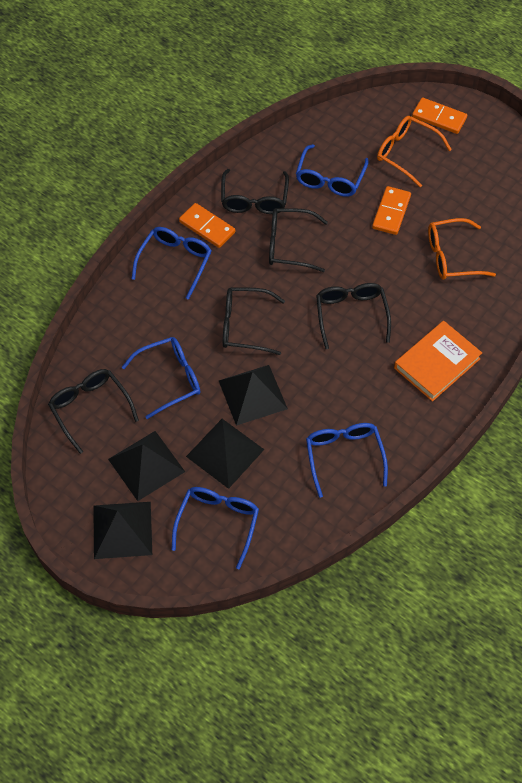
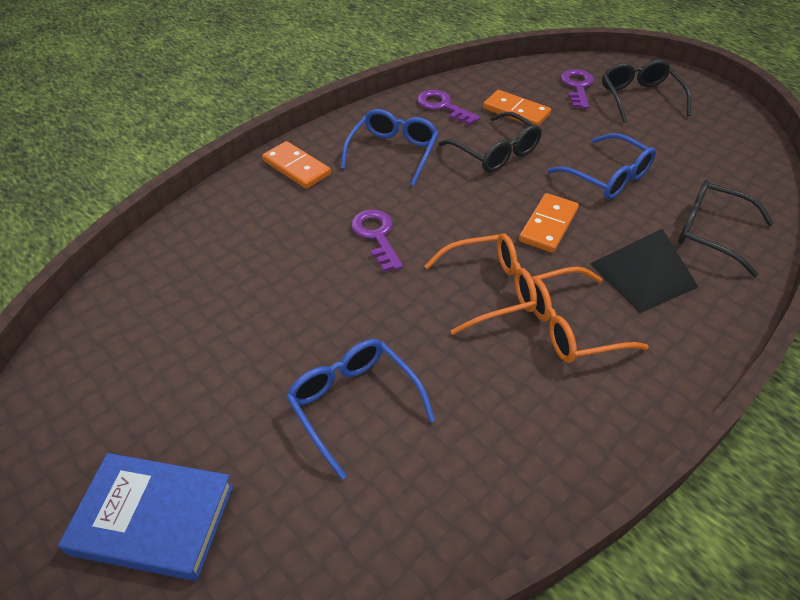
black glasses: [48,369,139,454] [221,169,289,214] [223,287,285,355] [269,208,328,272] [316,283,391,349] = 5 -> [439,112,542,173] [602,59,691,123] [678,180,774,277] = 3
black pyramid: [93,502,152,559] [108,431,185,501] [186,419,264,489] [219,365,288,426] = 4 -> [590,229,698,314] = 1
blue book: none = 0 -> [58,453,234,581] = 1
blue glasses: [122,337,200,419] [132,227,212,300] [172,487,259,569] [296,144,369,197] [306,423,388,498] = 5 -> [286,339,435,480] [341,109,439,186] [547,133,656,200] = 3
orange book: [394,321,482,402] = 1 -> none = 0
purple key: none = 0 -> [351,210,403,272] [417,90,480,125] [561,69,594,109] = 3

